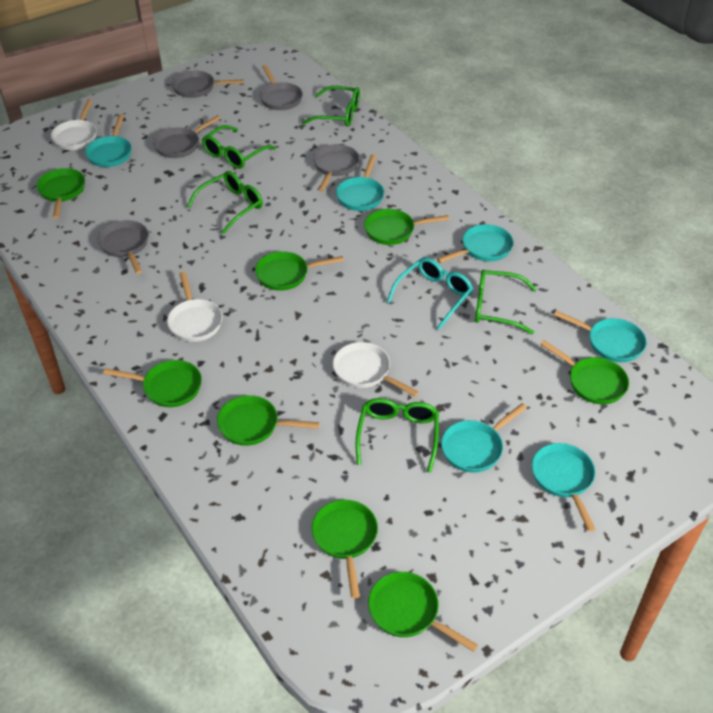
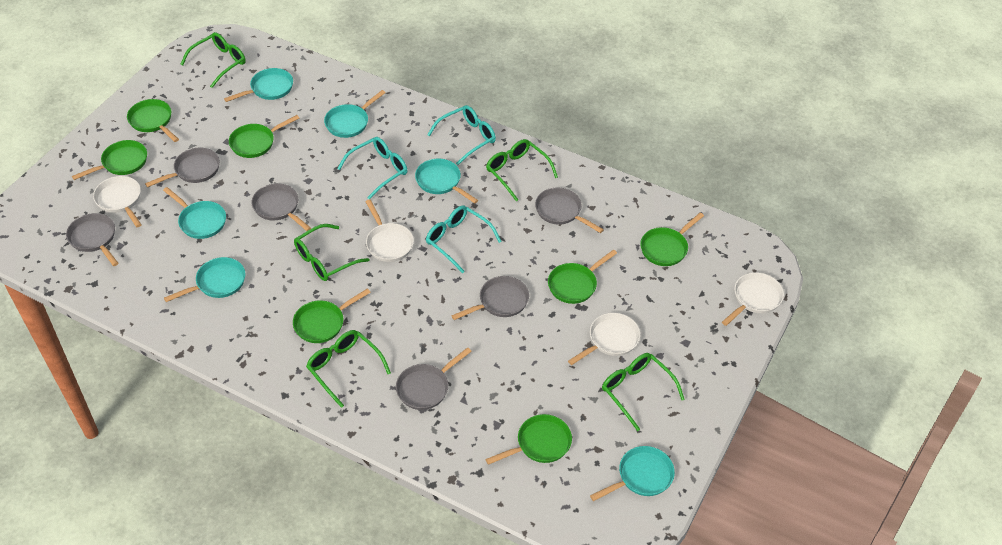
green pan: [36,168,85,219] [103,360,202,407] [217,395,319,446] [255,251,344,291] [312,500,378,598] [364,209,449,245] [368,572,478,652] [540,340,629,404] = 8 -> [72,140,147,180] [127,99,179,142] [229,115,299,158] [293,288,371,343] [486,414,572,465] [548,249,617,304] [640,213,704,266] = 7
grey pan: [97,220,149,274] [153,115,221,158] [172,71,244,98] [260,65,303,110] [313,144,360,191] = 5 -> [66,213,119,266] [145,148,220,187] [252,183,311,231] [396,347,472,410] [451,276,529,320] [535,187,604,233] = 6
turquoise glasses: [387,257,473,330] = 1 -> [337,137,407,199] [426,206,502,273] [427,105,496,165] = 3
white pan: [51,99,97,150] [167,272,223,342] [333,342,419,397] = 3 -> [93,176,142,227] [366,200,414,262] [568,313,640,365] [722,272,784,326] = 4

